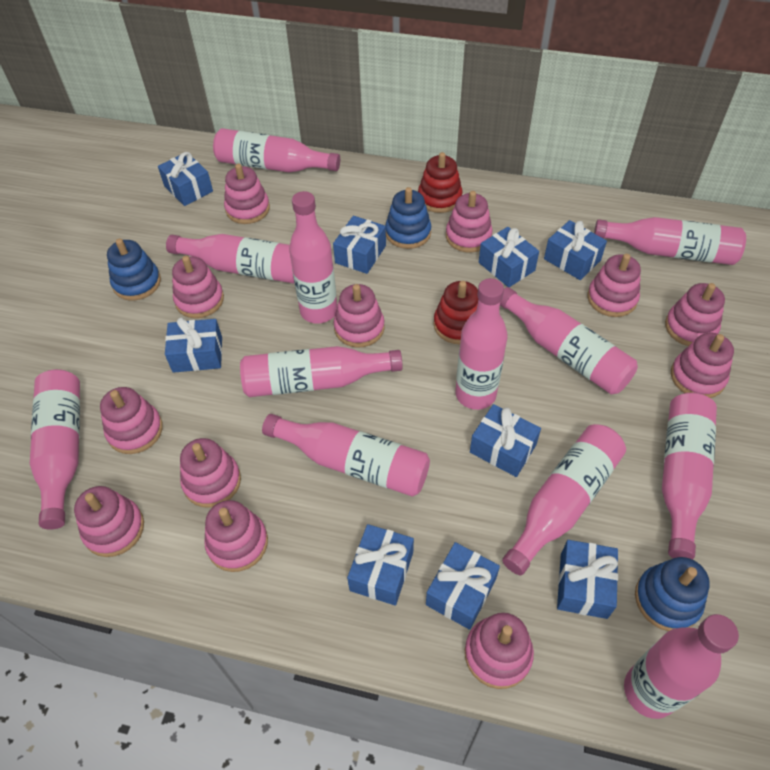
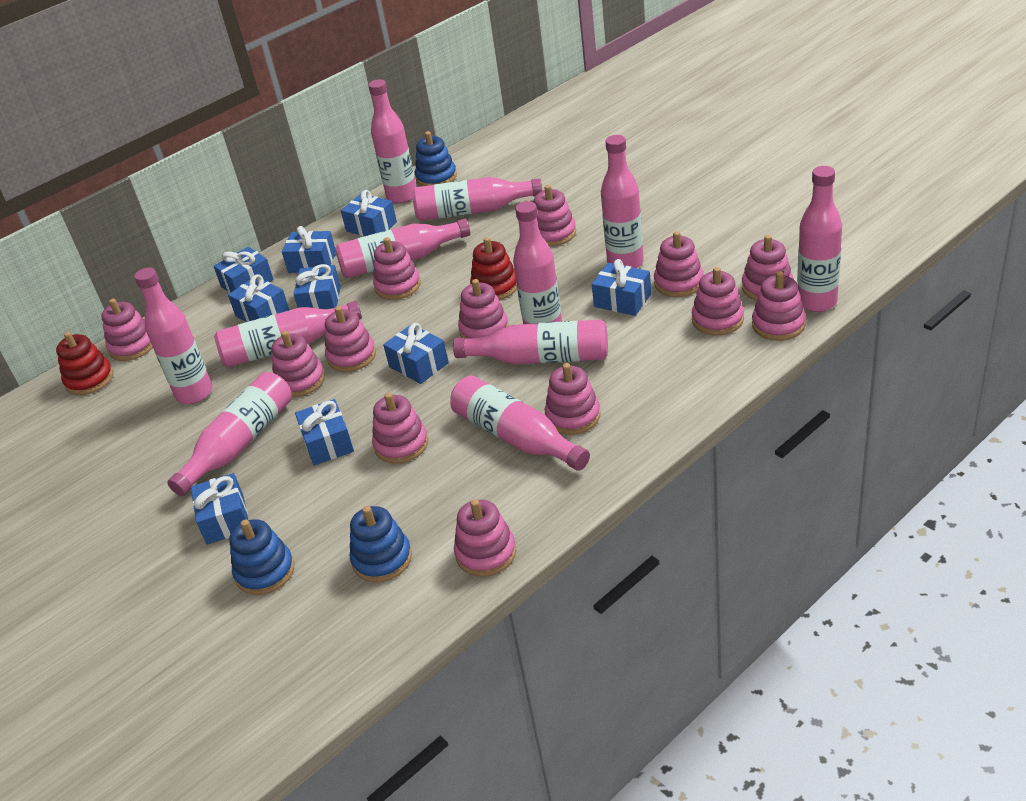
pink bottle: [30,369,80,530] [166,234,295,284] [213,128,340,172] [240,346,403,397] [262,414,430,497] [289,191,337,324] [455,278,508,410] [500,287,638,395] [502,424,626,575] [594,217,746,265] [624,614,739,719] [662,392,717,560] = 12 -> [134,268,213,404] [167,372,292,496] [214,301,362,367] [335,219,470,278] [368,79,417,204] [412,177,542,221] [450,376,590,471] [453,320,608,365] [513,201,562,324] [601,135,644,268] [797,166,842,312] = 11
pink stacking toy: [74,486,144,557] [100,387,163,454] [172,256,224,318] [180,438,241,508] [204,500,268,572] [224,164,270,224] [334,284,385,348] [446,191,493,253] [465,613,534,689] [587,254,641,317] [665,283,725,346] [671,333,734,398] = 12 -> [101,299,153,361] [272,331,325,397] [325,306,376,372] [372,393,428,464] [373,237,421,300] [454,499,516,577] [458,279,509,339] [534,185,576,246] [545,363,601,435] [654,231,704,297] [692,267,744,335] [742,235,793,301] [752,271,806,341] = 13

